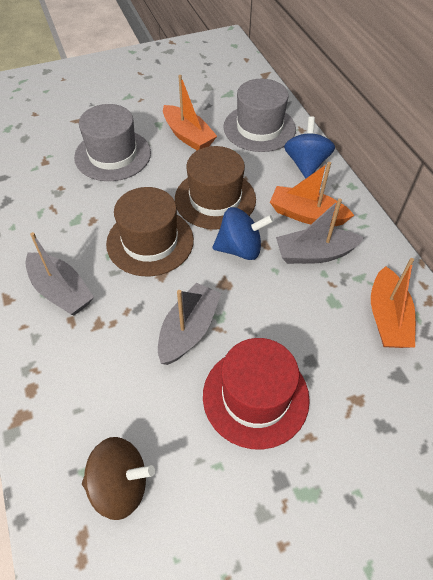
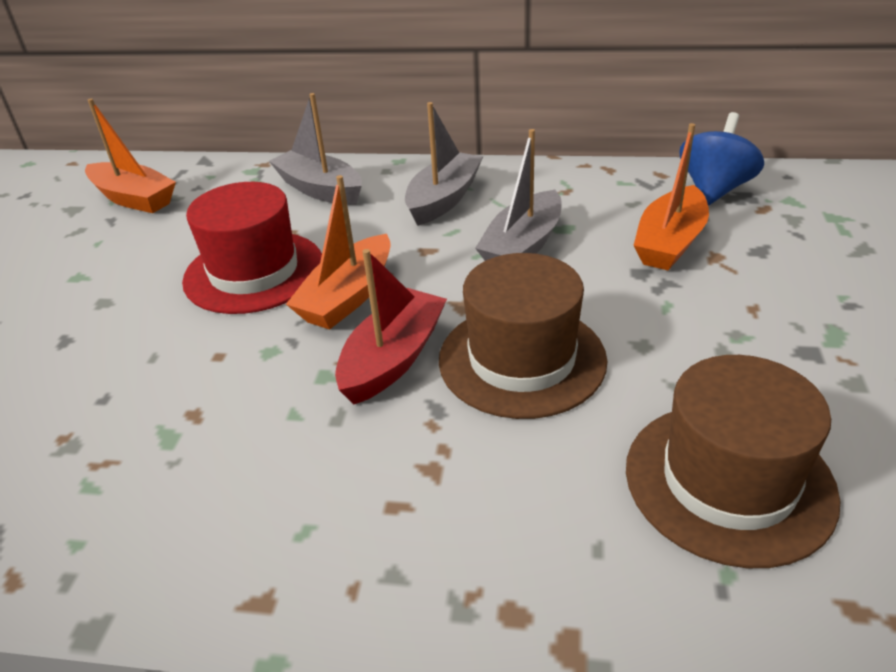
blue spinning top: [213,207,274,260] [284,116,335,179] = 2 -> [679,112,764,206] = 1
brown spinning top: [82,437,155,520] = 1 -> none = 0
grey hat: [74,104,151,181] [223,79,296,152] = 2 -> none = 0
red boat: none = 0 -> [335,249,447,405] = 1

